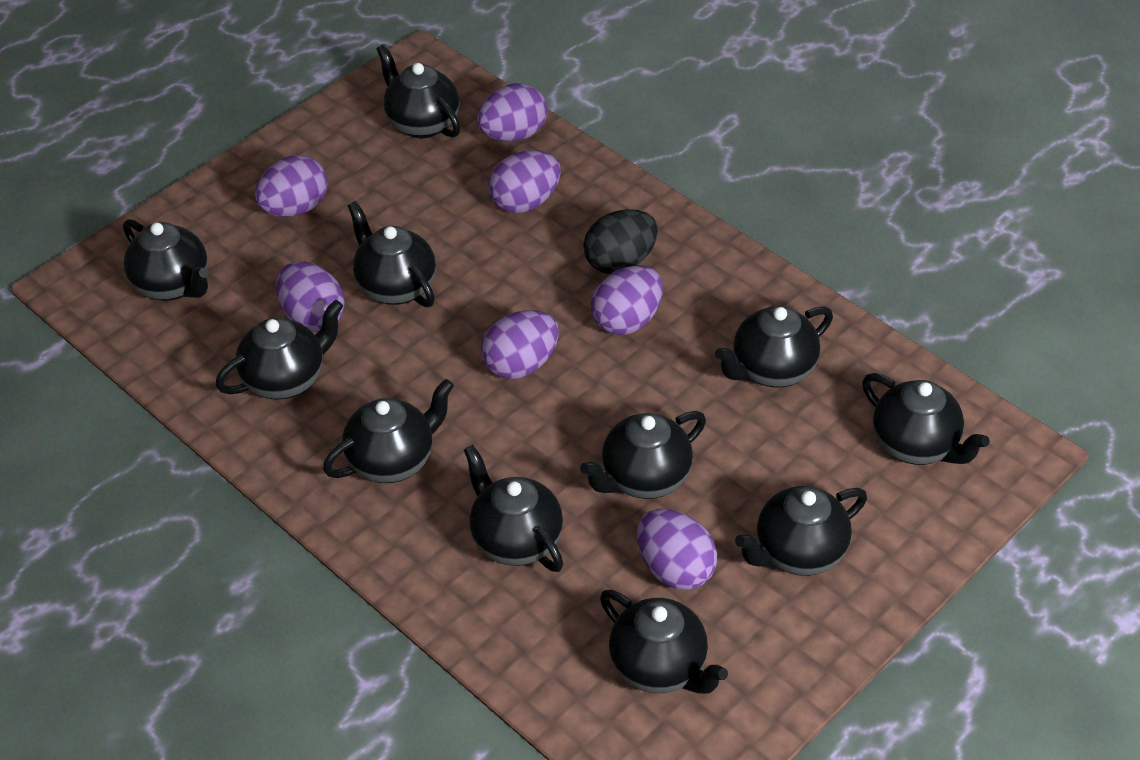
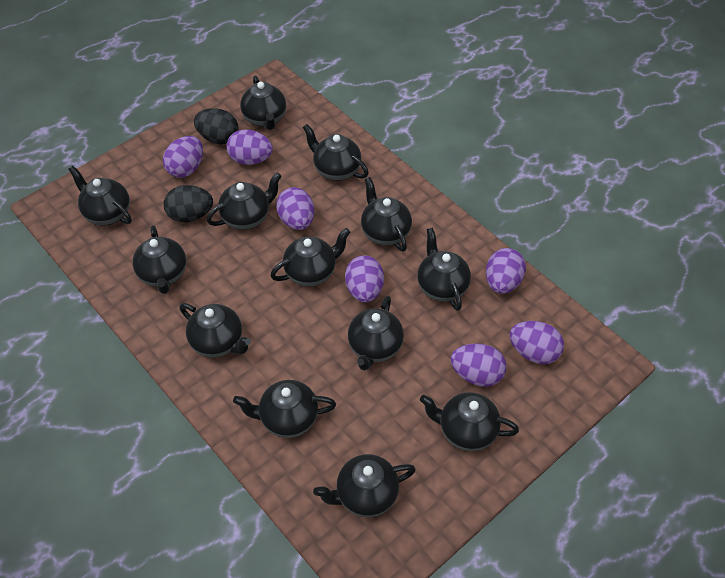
black egg: [583,209,658,274] = 1 -> [163,185,213,223] [194,108,239,144] = 2
black teapot: [123,219,208,301] [216,300,343,400] [323,379,454,483] [347,201,436,307] [376,44,460,138] [464,445,563,572] [580,411,706,499] [600,590,728,694] [715,305,833,387] [735,486,867,576] [862,373,990,465] = 11 -> [68,166,132,226] [133,225,187,294] [179,303,251,358] [206,173,282,230] [233,380,336,438] [240,75,286,130] [270,228,350,287] [303,124,369,181] [313,454,416,517] [348,296,404,371] [361,177,412,252] [417,228,471,311] [420,392,519,451] = 13

